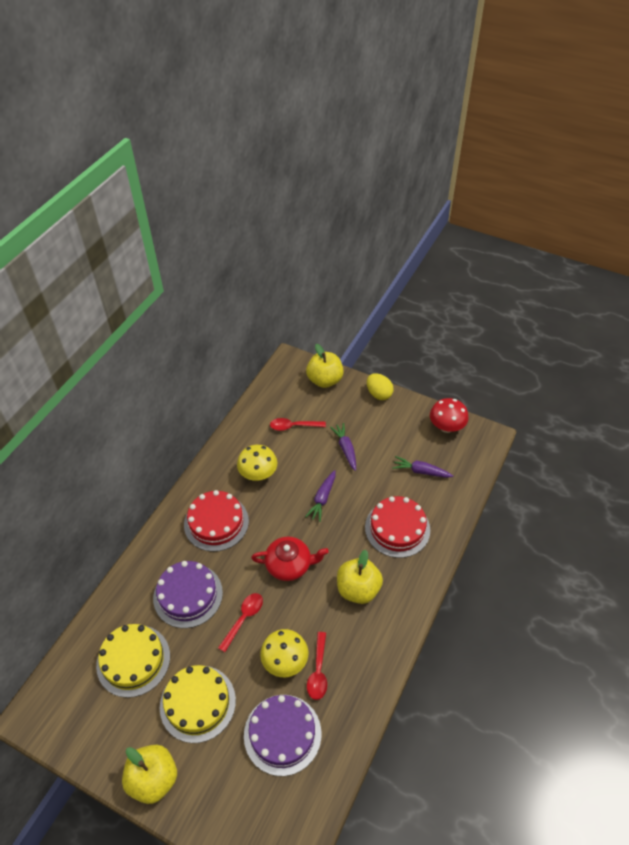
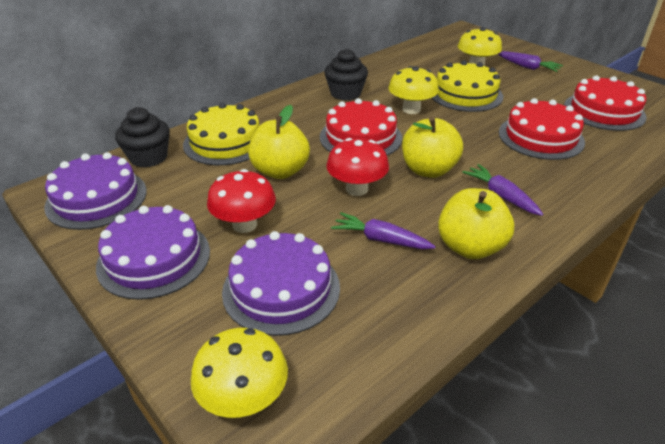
black cupcake: none = 0 -> [115,107,170,168] [324,49,368,100] = 2
purple cake: [153,561,223,628] [244,695,321,776] = 2 -> [44,152,147,230] [96,205,210,300] [222,231,340,336] = 3
red cake: [184,490,249,552] [365,496,430,558] = 2 -> [320,98,402,155] [499,98,585,160] [564,75,647,131] = 3
red mushroom: [430,398,469,433] = 1 -> [207,169,276,233] [326,138,389,196] = 2
red spoon: [218,593,263,652] [270,418,326,431] [307,632,327,700] = 3 -> none = 0
red teapot: [251,537,329,581] = 1 -> none = 0
yellow egg: [367,373,394,400] = 1 -> none = 0
yellow mushroom: [237,445,277,481] [260,629,309,677] = 2 -> [191,328,288,418] [388,66,439,114] [458,27,502,66] = 3

